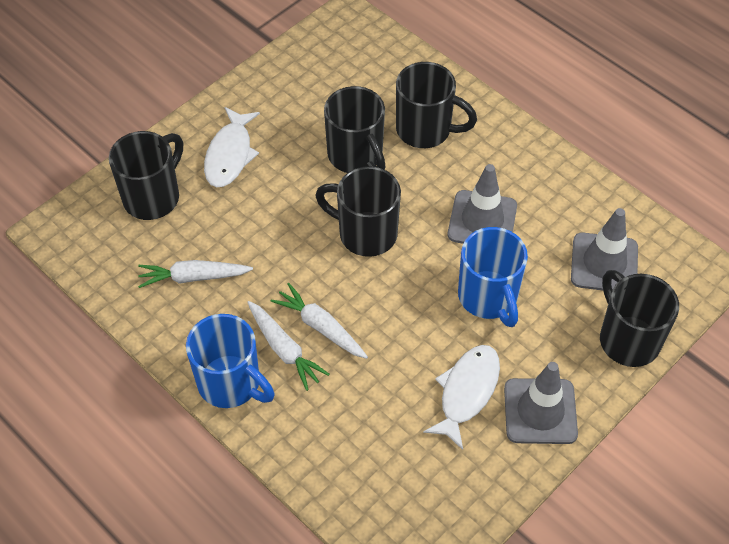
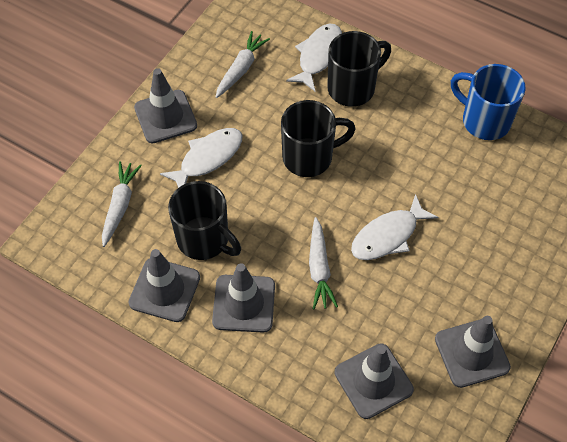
black mug: [109,131,183,220] [315,166,401,257] [324,86,386,173] [396,62,477,148] [600,270,679,367] = 5 -> [168,181,241,260] [281,100,356,177] [327,31,391,107] = 3
blue mug: [186,314,275,408] [458,227,528,327] = 2 -> [451,64,526,140] = 1
grey traffic cone: [448,164,517,244] [504,362,578,444] [571,208,638,291] = 3 -> [128,249,200,322] [134,68,197,144] [212,263,275,333] [334,343,414,419] [435,316,511,388] = 5
white fish: [204,107,260,187] [423,345,500,450] = 2 -> [160,128,243,188] [286,23,342,91] [351,194,438,260] = 3

